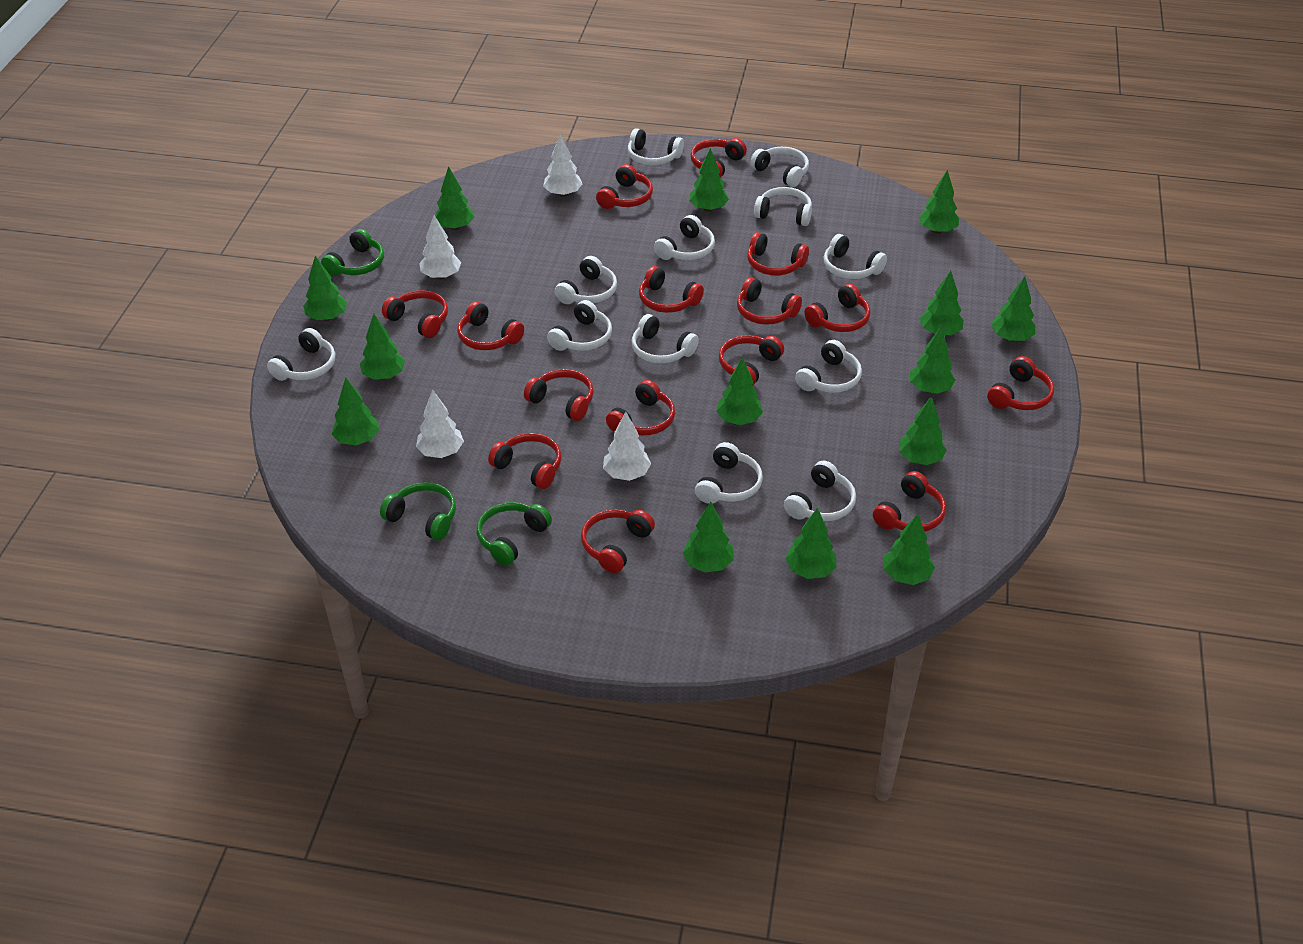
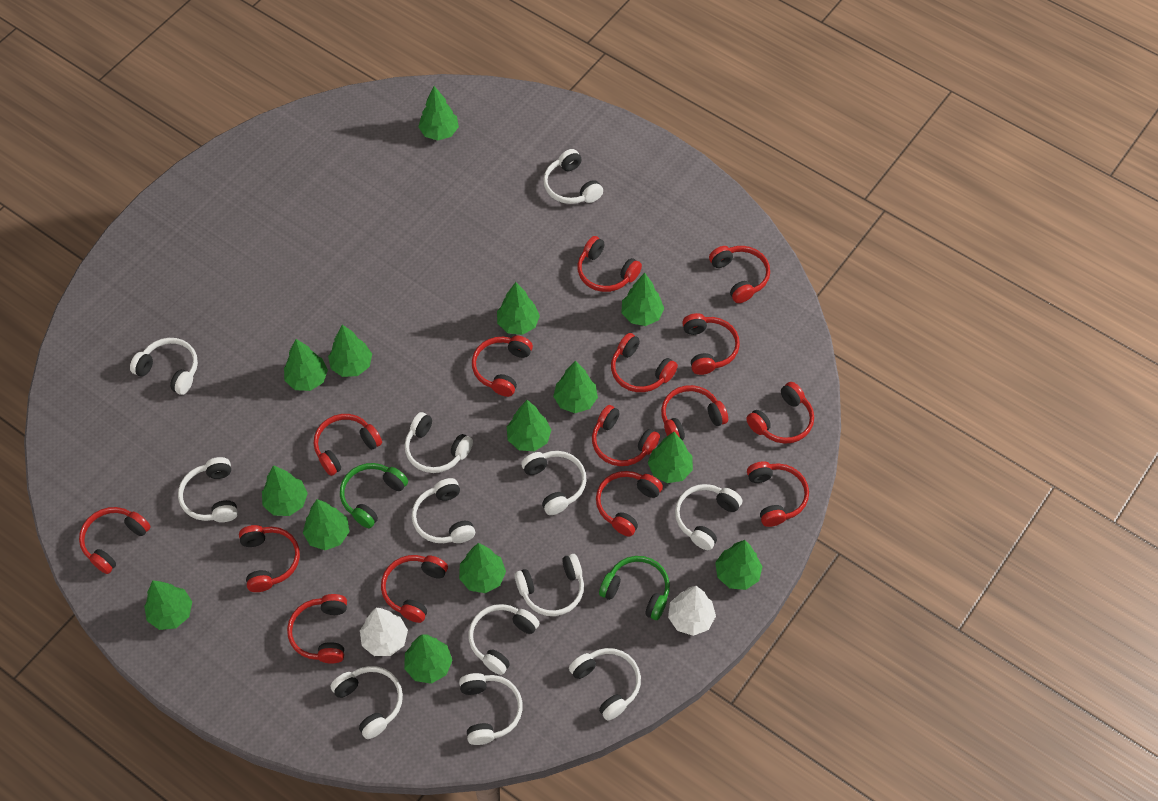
green headphones: [321,229,384,276] [380,482,456,541] [477,502,552,566] = 3 -> [340,463,408,528] [599,556,670,620] = 2
white tree: [416,390,464,458] [419,215,461,279] [543,134,582,197] [603,412,651,481] = 4 -> [360,608,408,656] [668,586,716,636] = 2

